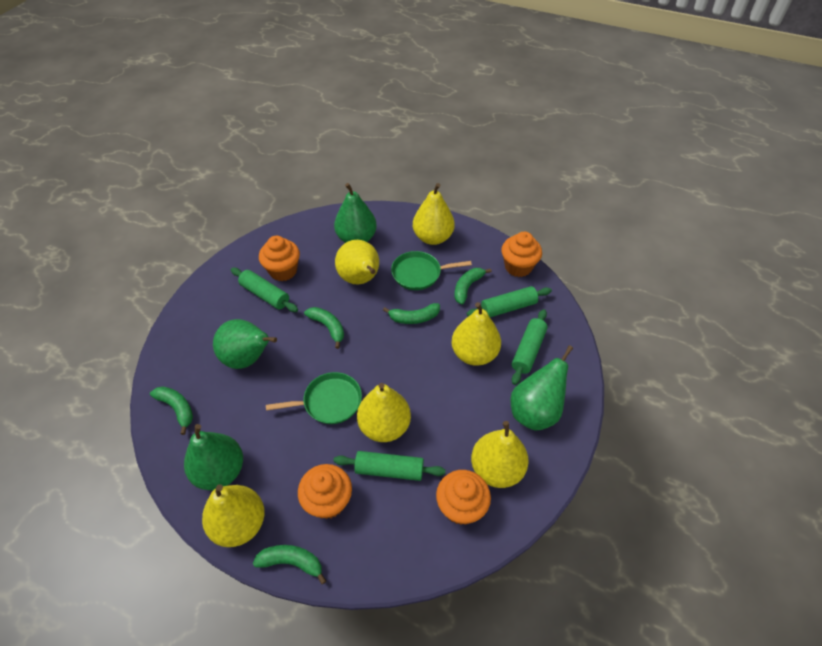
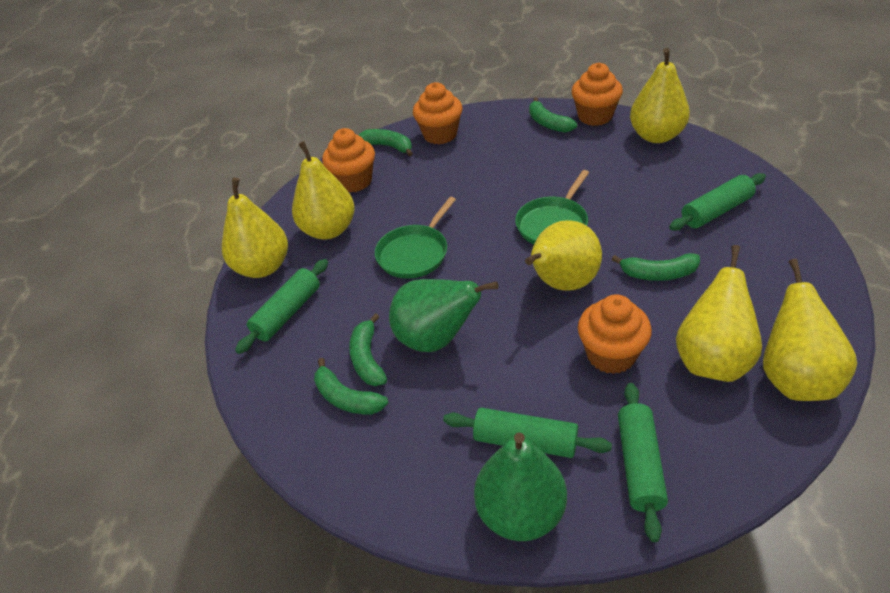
green pear: [184,424,243,490] [213,319,277,369] [334,183,377,243] [511,345,573,431] = 4 -> [389,279,498,352] [474,432,567,541] = 2

